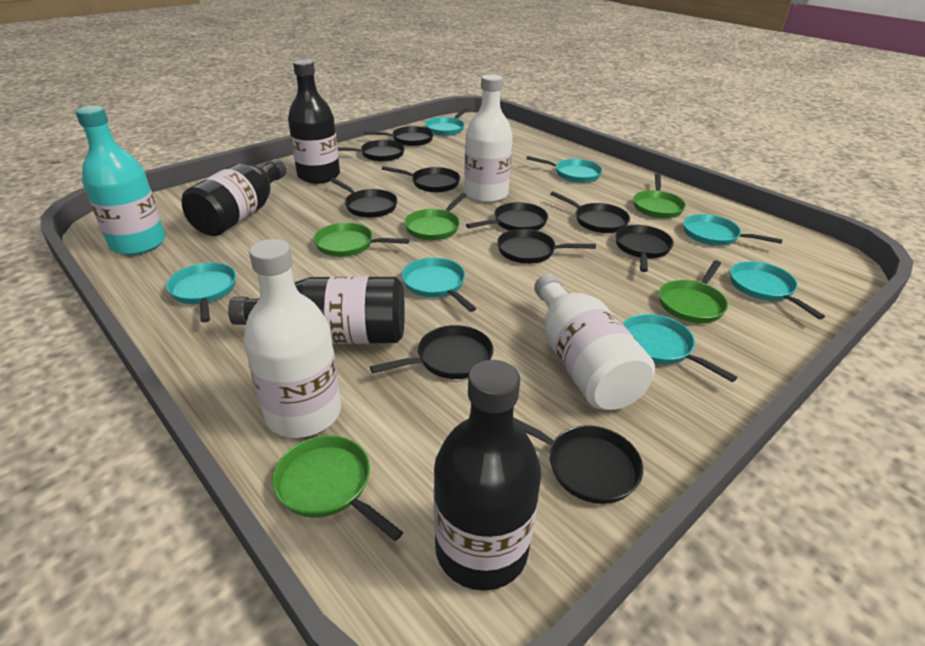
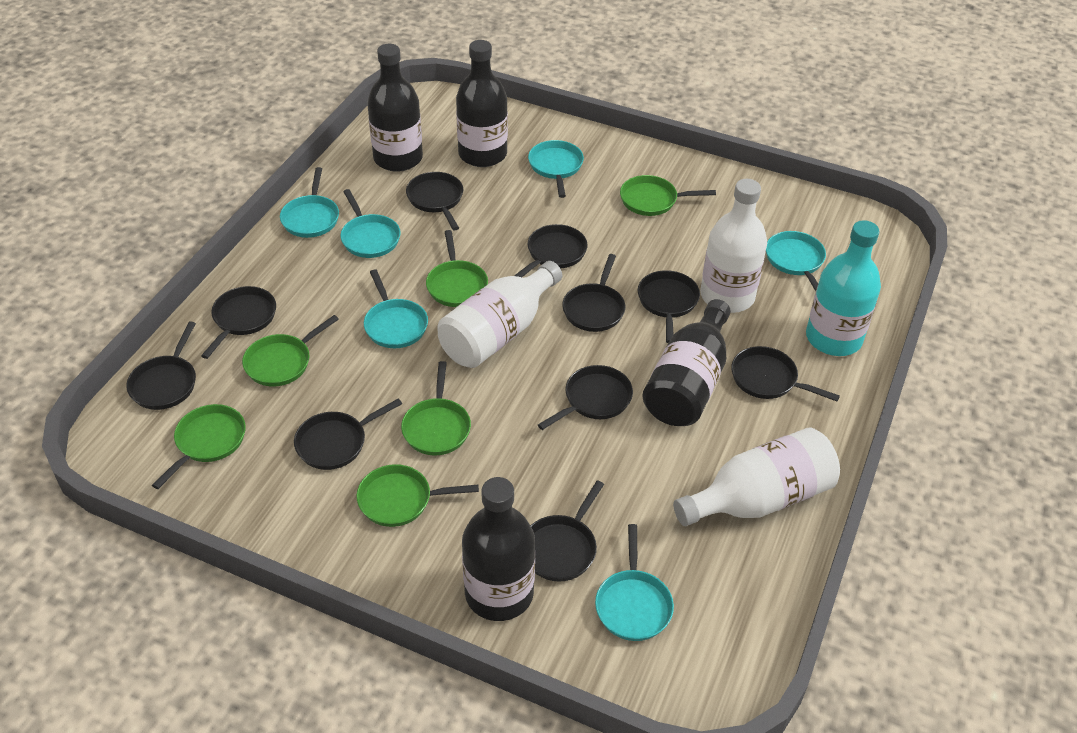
green pan: [272,435,403,541] [314,223,410,257] [404,193,467,240] [633,174,686,218] [659,260,728,323] = 5 -> [152,404,246,489] [242,315,339,386] [357,464,479,527] [401,361,471,455] [426,230,488,307] [620,175,716,216] = 6
turquoise pan: [166,262,236,323] [402,257,476,312] [425,108,469,136] [526,156,603,183] [623,314,737,382] [683,214,783,246] [730,261,825,319] = 7 -> [280,167,339,238] [340,189,401,258] [364,269,428,348] [528,140,584,198] [595,524,674,641] [766,231,826,291] = 6

